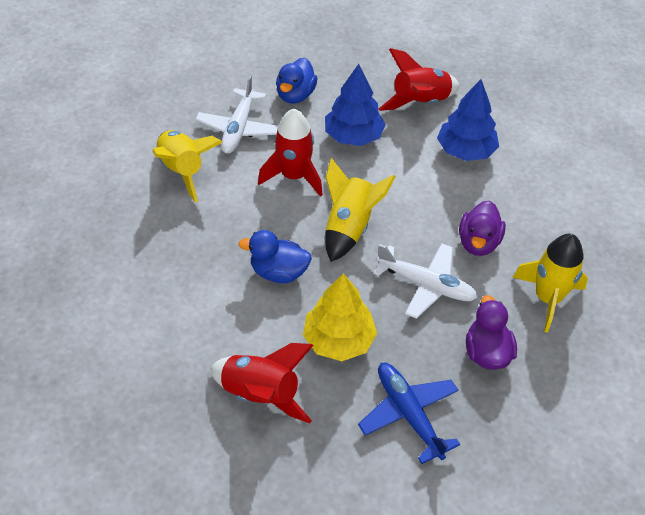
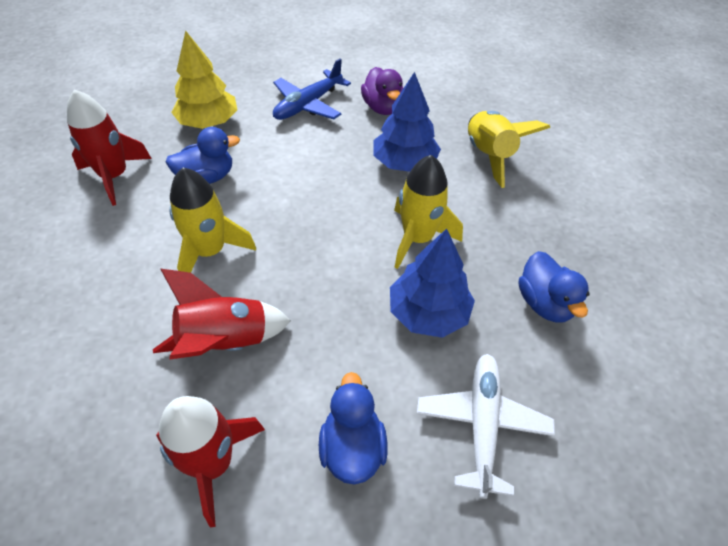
blue duck: [238,230,312,283] [276,58,318,104] = 2 -> [166,127,240,184] [319,372,388,484] [519,251,590,323] = 3
purple duck: [459,201,506,256] [466,295,517,370] = 2 -> [361,67,403,115] = 1
white plane: [196,75,278,154] [373,243,478,319] = 2 -> [417,354,555,499] = 1

